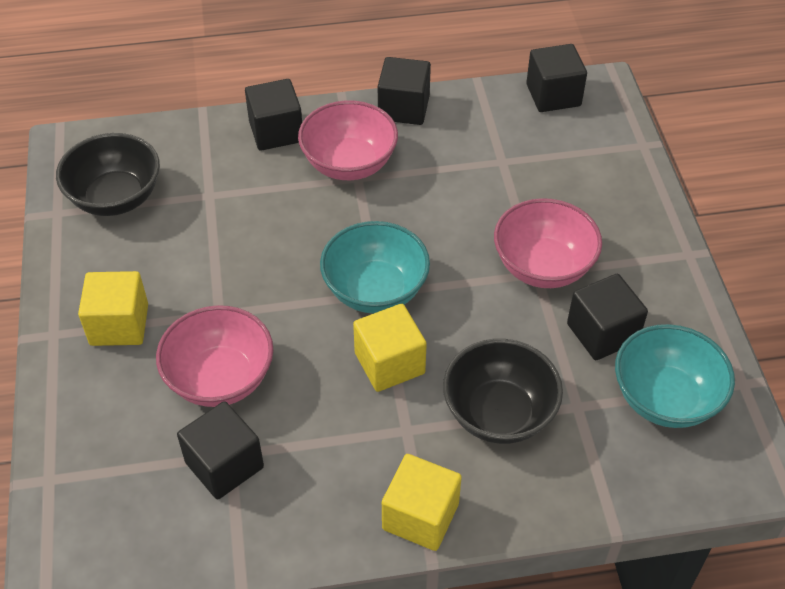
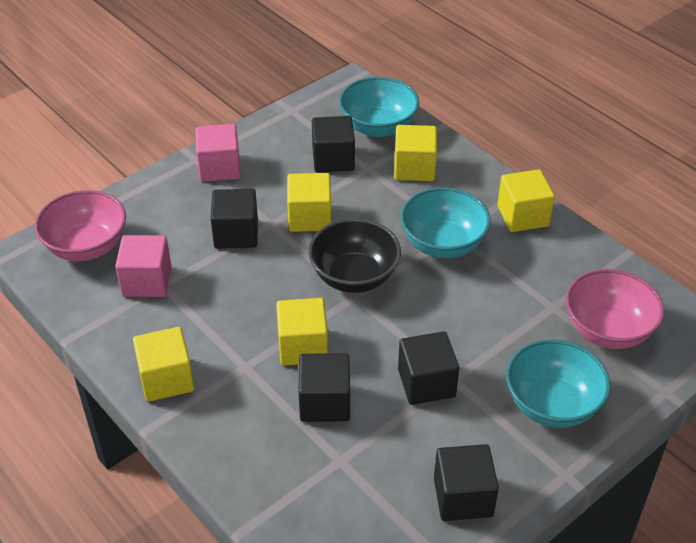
black bowl: [56,133,160,216] [443,339,563,444] = 2 -> [308,218,401,293] = 1
pink bowl: [156,305,273,407] [298,100,398,180] [494,198,602,288] = 3 -> [34,190,126,261] [566,269,664,349] = 2
pink cube: none = 0 -> [115,235,171,297] [195,124,241,182] = 2
turquoise bowl: [320,221,430,313] [615,324,735,428] = 2 -> [339,77,419,137] [400,187,491,258] [506,339,611,428] = 3
yellow cube: [78,271,148,346] [353,304,427,392] [382,454,462,551] = 3 -> [133,327,194,402] [276,298,328,366] [287,173,332,232] [394,125,437,181] [497,169,555,232] = 5

